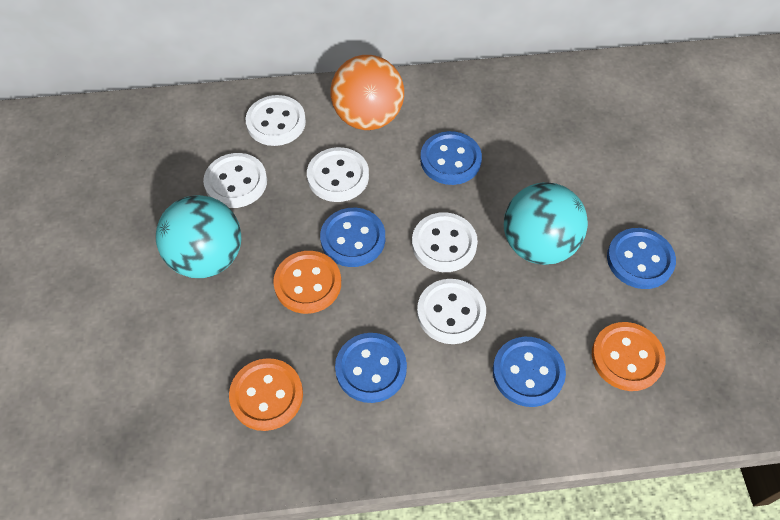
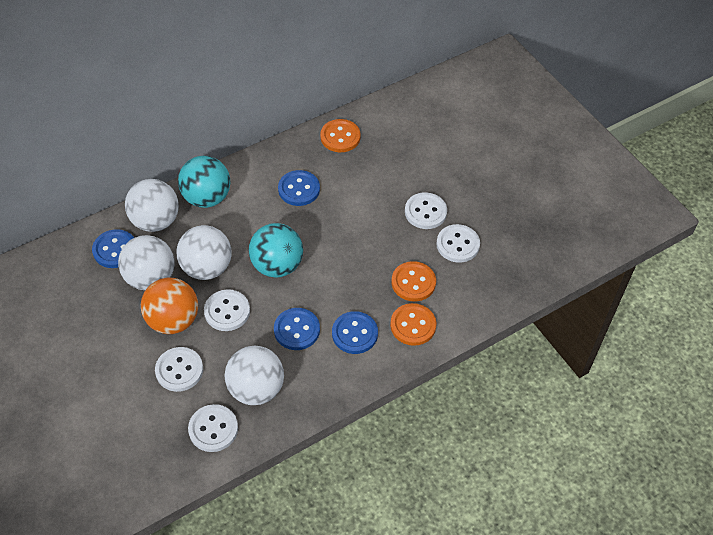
blue button: [320,208,385,267] [335,333,407,403] [420,131,482,185] [493,337,566,407] [607,228,676,289] = 5 -> [92,229,134,268] [274,308,320,350] [278,170,320,206] [332,311,378,354] = 4
white ball: none = 0 -> [118,235,174,290] [125,179,179,232] [176,225,232,280] [224,346,284,405] = 4

